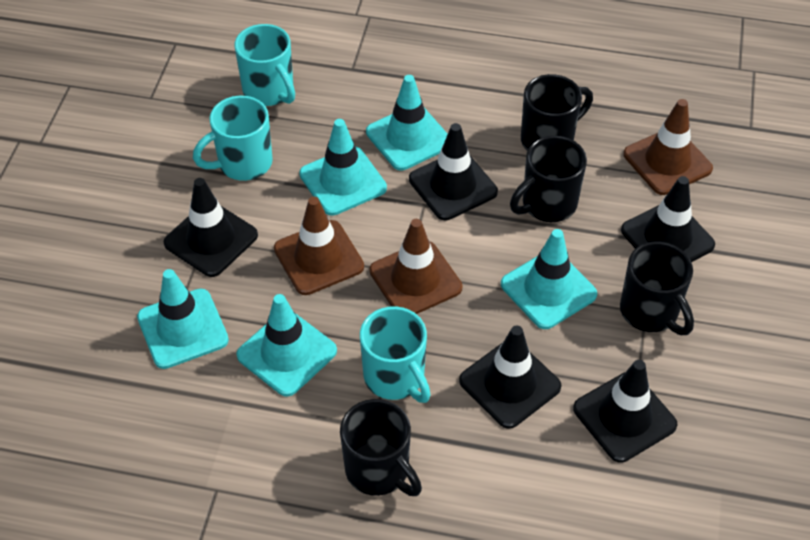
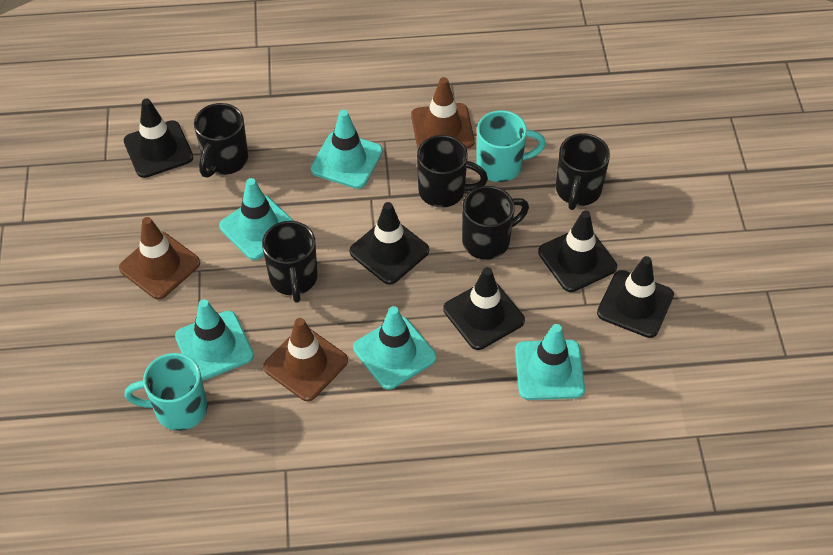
black mug: [340,399,422,496] [510,136,587,222] [521,74,593,151] [620,242,694,335] = 4 -> [194,103,248,178] [262,221,318,303] [417,135,488,208] [462,186,529,260] [556,133,610,210] = 5
turquoise mug: [193,96,273,181] [235,24,295,106] [360,306,431,403] = 3 -> [125,353,208,431] [476,110,546,182] = 2

